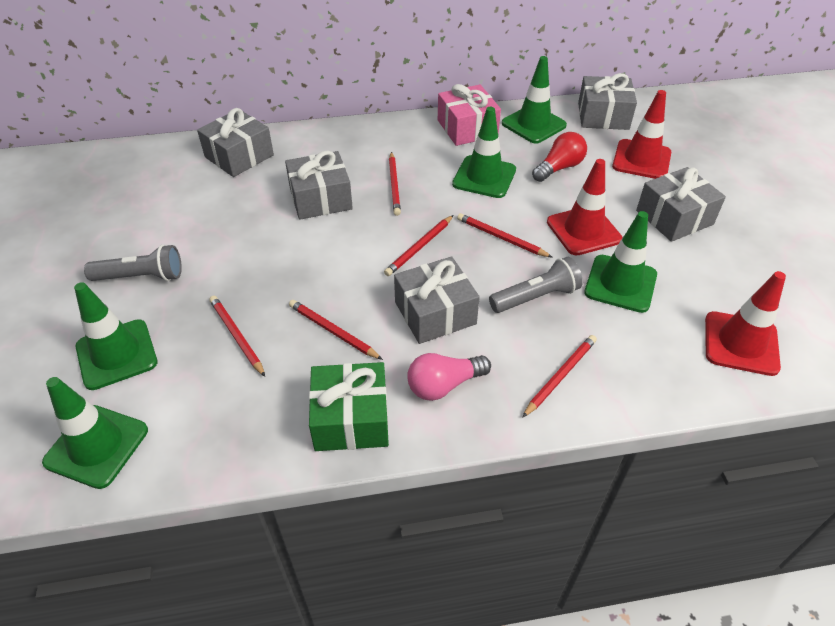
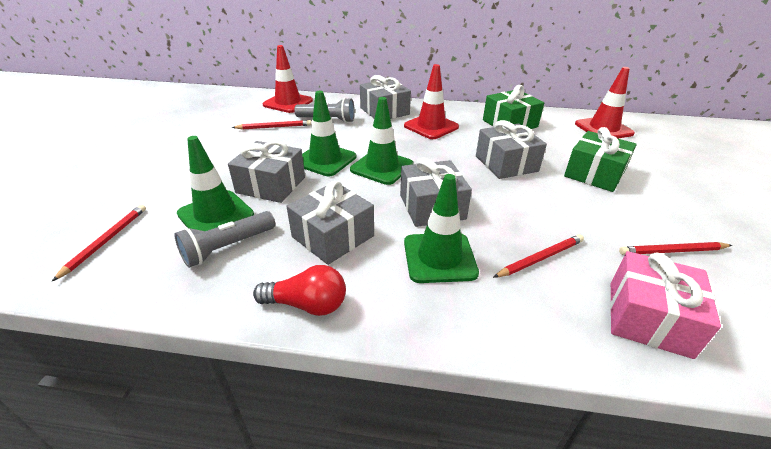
green gift: [309,362,389,451] = 1 -> [483,85,544,129] [564,127,637,192] = 2
green traffic cone: [42,377,148,489] [74,282,157,390] [452,107,516,198] [502,56,567,144] [584,211,657,313] = 5 -> [177,136,254,231] [302,91,356,176] [350,97,414,185] [404,174,479,283] = 4
pink light bulb: [407,353,491,401] = 1 -> none = 0
red pencil: [209,296,265,377] [289,300,383,360] [384,215,454,276] [389,152,401,216] [457,213,553,258] [522,335,597,418] = 6 -> [51,204,146,282] [232,120,311,129] [493,234,584,278] [619,242,732,255] = 4

